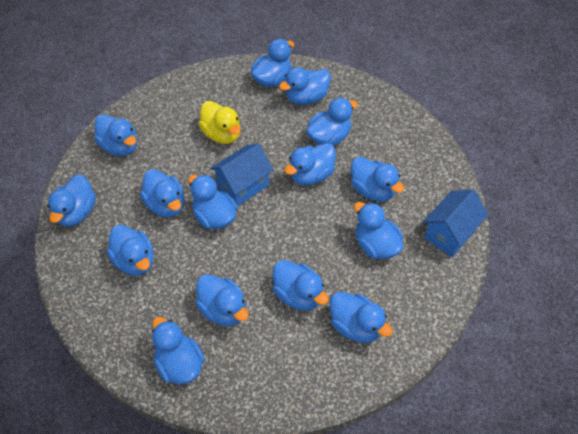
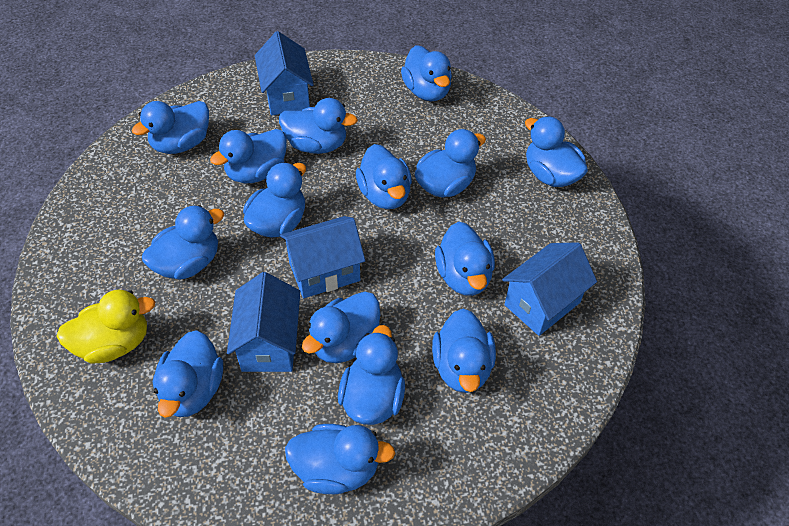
blue house: [210,144,273,206] [423,189,488,257] = 2 -> [227,272,300,372] [255,31,314,115] [280,216,365,298] [502,242,597,336] = 4

